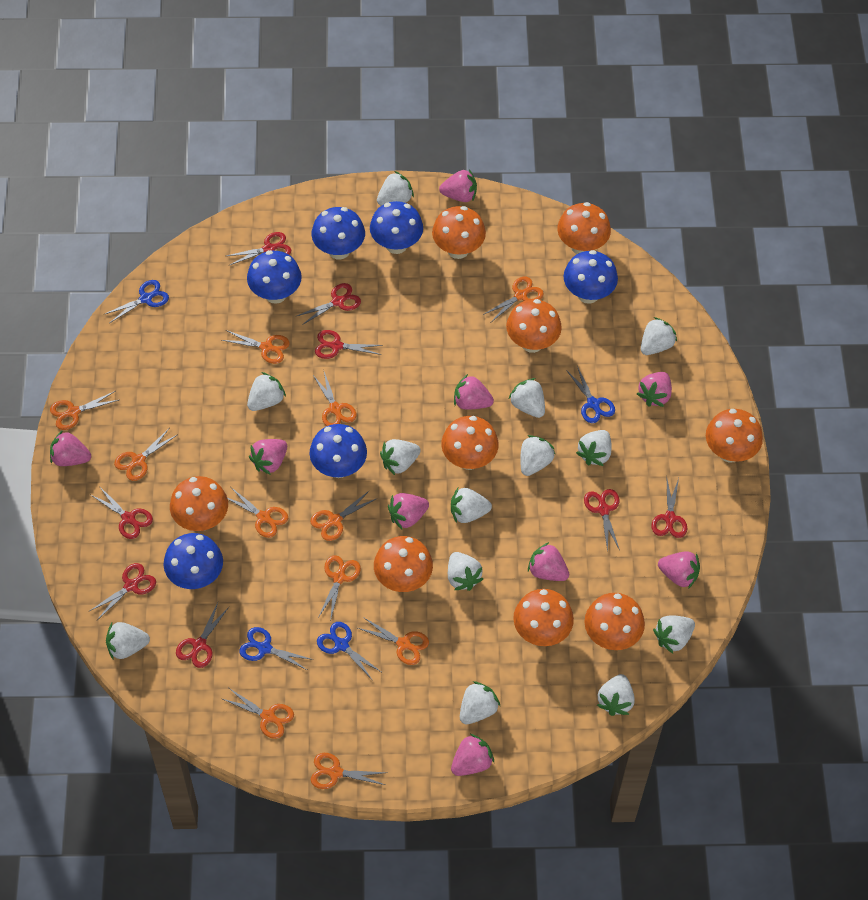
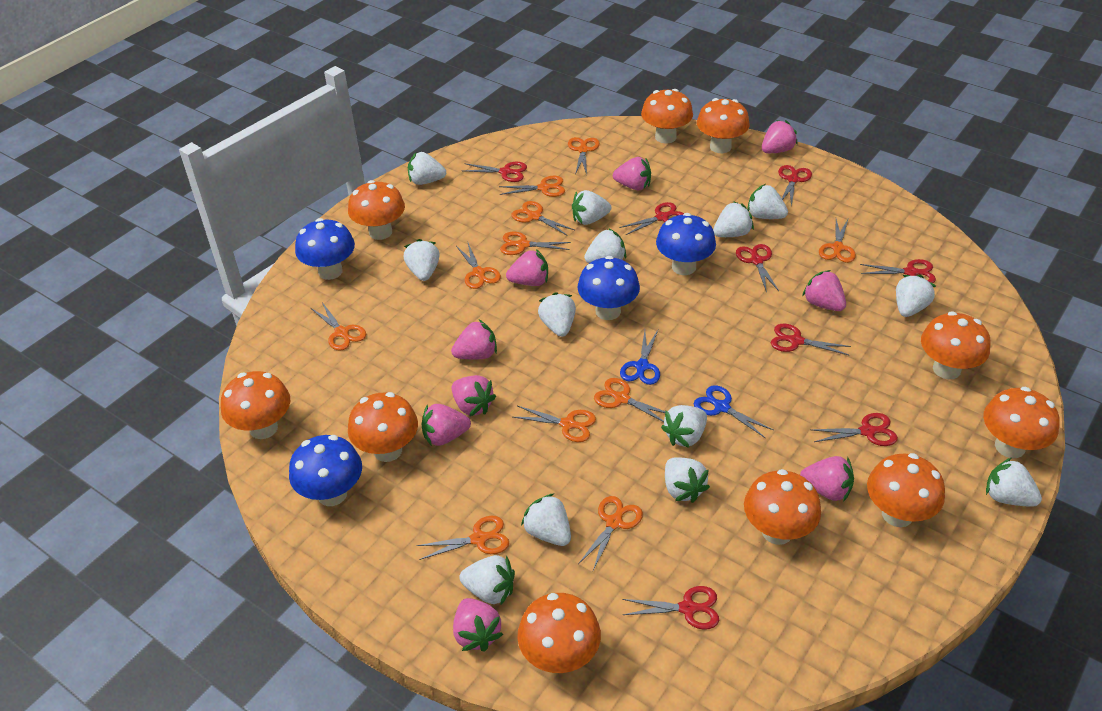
blue mushroom: [164,533,223,589] [247,250,302,304] [309,424,367,478] [312,207,365,260] [370,201,423,254] [563,250,618,304] = 6 -> [289,435,362,506] [295,218,355,280] [578,256,640,320] [656,213,716,275] = 4
blue scissors: [103,280,169,323] [239,627,314,670] [317,622,381,679] [566,366,615,423] = 4 -> [620,330,660,385] [694,385,773,438] = 2
orange mushroom: [170,476,228,531] [374,536,433,592] [432,206,486,259] [441,416,499,470] [506,299,562,353] [513,589,574,646] [557,202,611,254] [584,593,645,650] [706,409,763,463] = 9 -> [221,371,290,439] [348,180,405,240] [348,392,418,462] [517,593,601,673] [641,89,693,144] [697,98,750,153] [744,469,821,545] [867,453,945,527] [921,311,990,379] [983,387,1060,458] = 10

